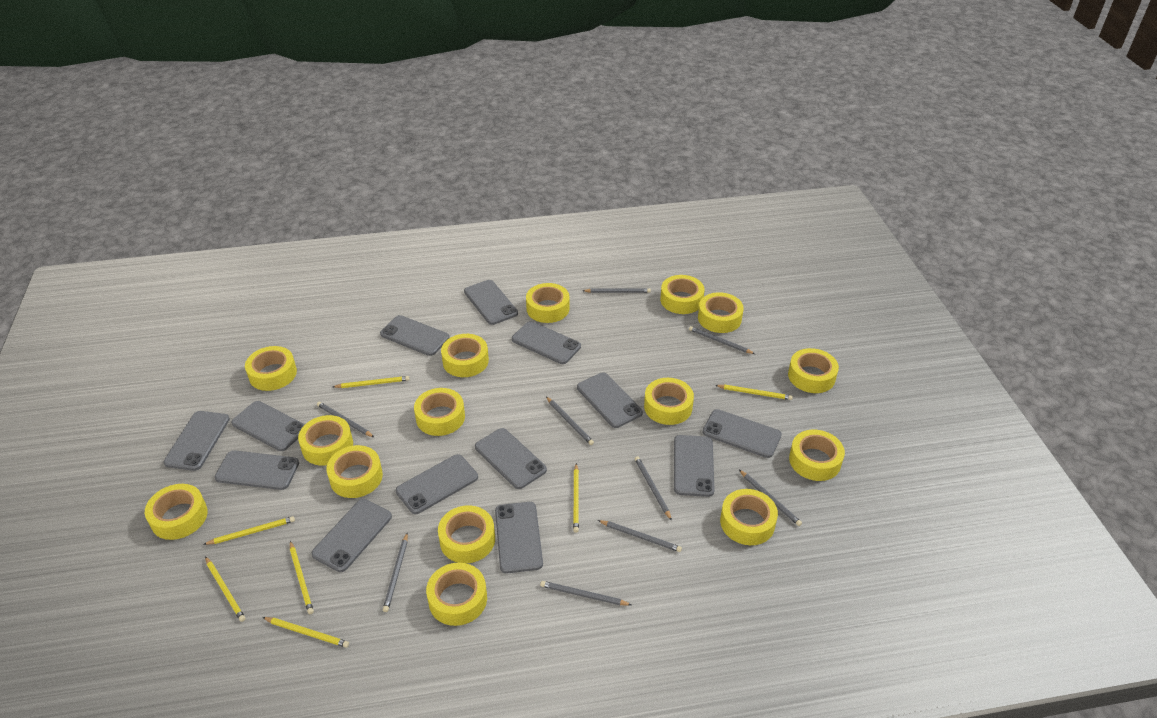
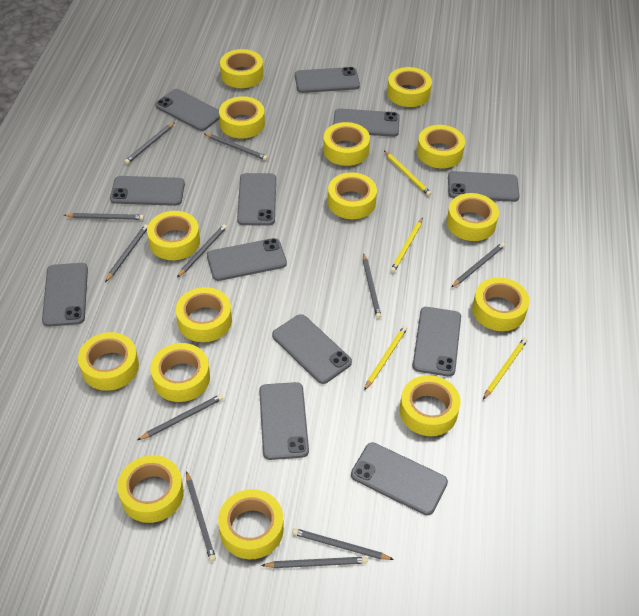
grey pencil: [317,402,374,437] [383,533,408,612] [540,581,631,605] [546,397,594,445] [583,288,651,293] [598,520,682,552] [635,456,672,521] [689,326,755,354] [739,470,802,526] = 9 -> [64,213,144,220] [105,224,148,282] [125,122,175,164] [138,394,223,440] [177,224,227,278] [186,471,216,562] [204,133,268,160] [261,557,367,568] [292,528,394,560] [363,253,381,318] [451,243,505,287] = 11
grey phone: [163,411,230,471] [215,450,299,490] [231,401,305,451] [311,499,392,572] [380,315,450,356] [396,454,478,514] [464,280,518,325] [475,428,547,489] [495,502,543,573] [512,321,581,364] [577,372,643,428] [674,435,715,497] [702,409,782,458] = 13 -> [42,263,88,327] [110,176,185,206] [155,89,220,131] [207,238,287,281] [237,173,276,226] [259,382,309,460] [272,314,352,384] [295,67,360,93] [333,108,400,137] [351,443,448,516] [412,307,461,377] [448,171,519,202] = 12
yellow pencil: [203,516,295,545] [205,556,246,622] [262,617,349,648] [290,541,314,614] [333,376,409,388] [573,463,579,533] [715,385,793,400] = 7 -> [364,326,407,390] [384,151,431,196] [390,218,423,273] [483,338,527,400] = 4

